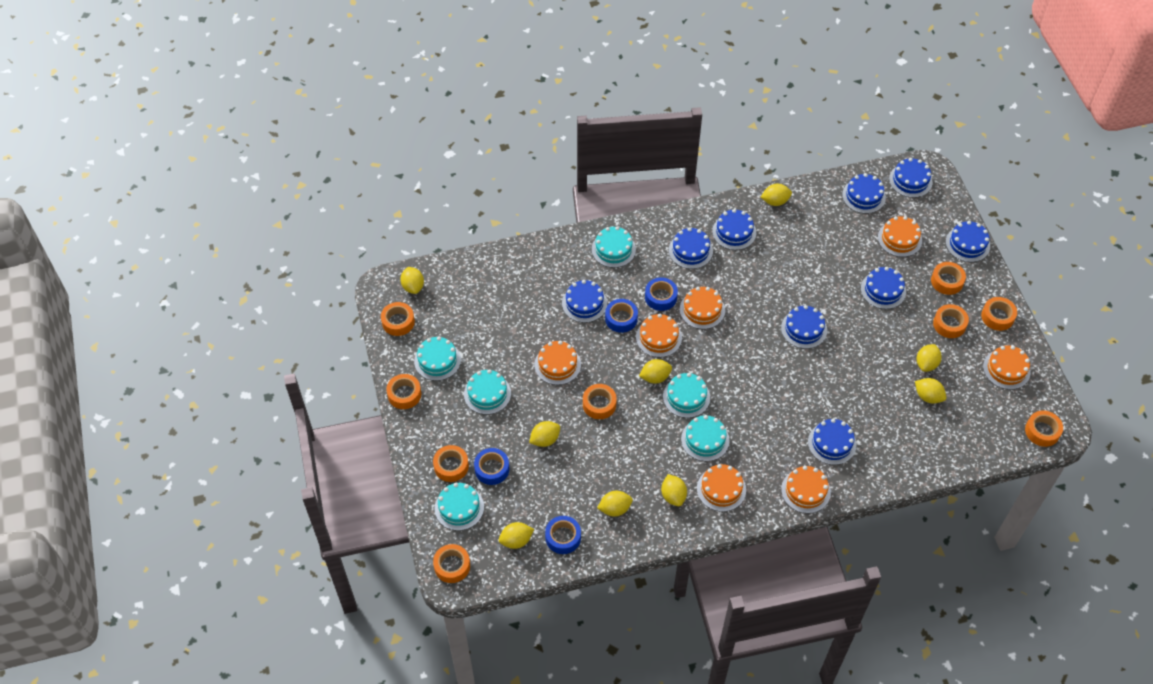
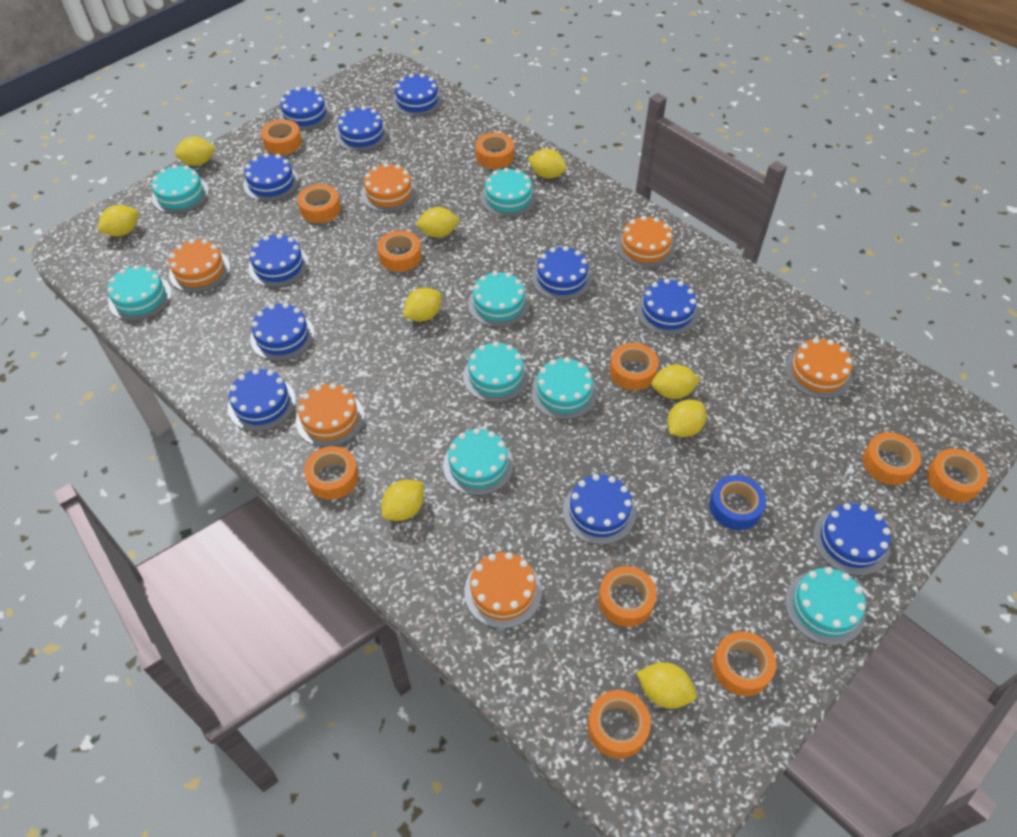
blue cake: [562,280,607,323] [669,227,713,269] [712,209,756,250] [781,305,827,349] [808,418,857,465] [842,173,886,214] [861,267,906,309] [889,158,933,198] [946,221,990,262] = 9 -> [228,369,296,431] [243,153,299,202] [248,234,309,288] [250,303,314,361] [279,87,331,131] [336,106,388,152] [392,73,443,117] [532,246,592,301] [563,474,636,545] [636,278,699,335] [813,503,891,576] = 11
blue tape: [474,448,509,485] [545,516,581,554] [605,299,638,333] [645,277,678,311] = 4 -> [709,475,766,530] = 1
orange cake: [534,341,581,385] [636,314,682,357] [680,287,725,329] [697,464,746,512] [781,466,831,513] [878,216,922,257] [983,345,1031,390] = 7 -> [169,239,230,293] [296,383,364,447] [361,163,417,212] [464,552,542,629] [616,216,675,268] [785,338,852,399] = 6
orange tape: [381,302,415,336] [386,374,421,409] [433,445,469,482] [433,544,470,583] [583,384,617,419] [931,262,966,295] [933,304,969,338] [981,297,1017,331] [1025,411,1063,447] = 9 -> [261,119,302,155] [298,184,341,223] [304,446,358,500] [378,230,421,272] [475,133,514,169] [588,690,651,758] [598,566,657,627] [610,343,659,390] [712,631,776,696] [863,432,921,485] [927,449,988,502] = 11
turquoise cake: [414,336,461,381] [434,483,484,531] [464,369,511,415] [592,226,636,268] [663,373,710,418] [681,415,730,461] = 6 -> [107,265,172,321] [152,165,209,214] [443,428,514,496] [463,341,529,403] [468,271,530,327] [481,168,536,217] [531,357,597,420] [785,567,866,645] = 8

